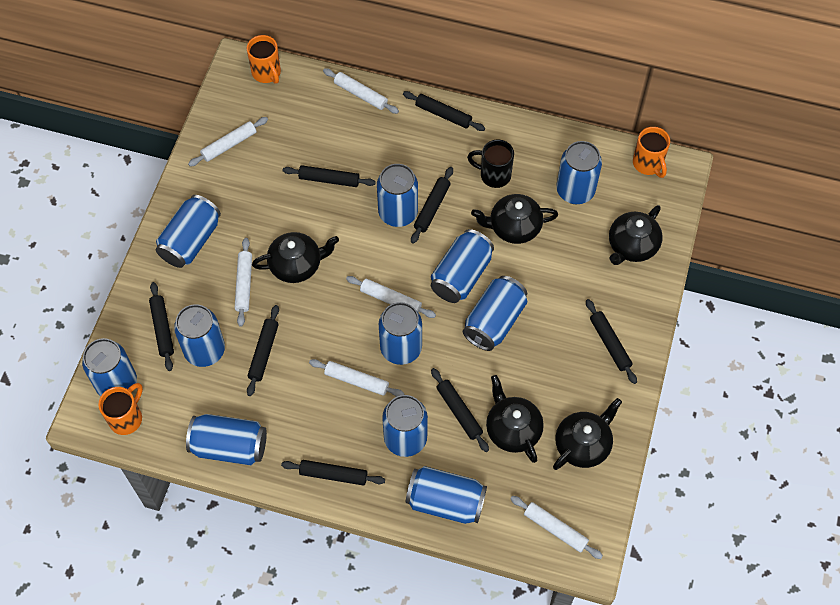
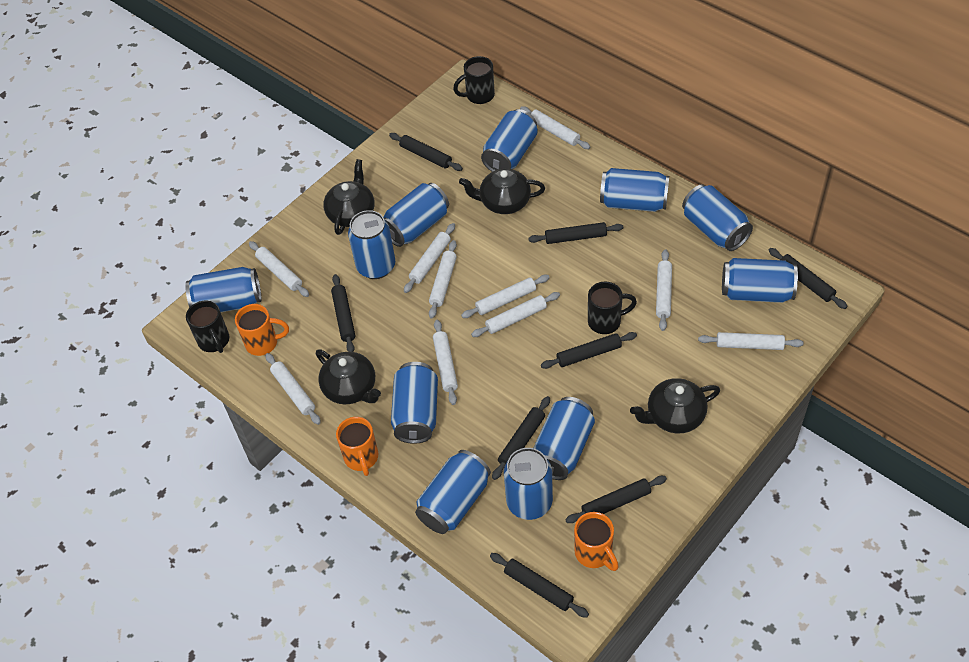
black mug: [467,140,514,188] = 1 -> [186,301,229,353] [453,56,495,104] [588,282,637,334] = 3
black teapot: [252,232,339,283] [471,194,558,244] [486,375,544,463] [553,398,622,470] [609,205,663,265] = 5 -> [316,349,381,405] [323,159,375,235] [459,169,545,214] [630,378,720,433] = 4
white rolling pin: [188,117,268,167] [235,238,252,327] [309,359,405,397] [323,68,399,114] [346,276,436,318] [510,496,603,559] = 6 -> [249,241,309,297] [265,353,321,425] [404,223,455,293] [429,240,457,319] [433,320,458,405] [461,275,550,318] [471,292,560,337] [520,106,590,149] [656,249,672,331] [698,332,804,350] = 10

